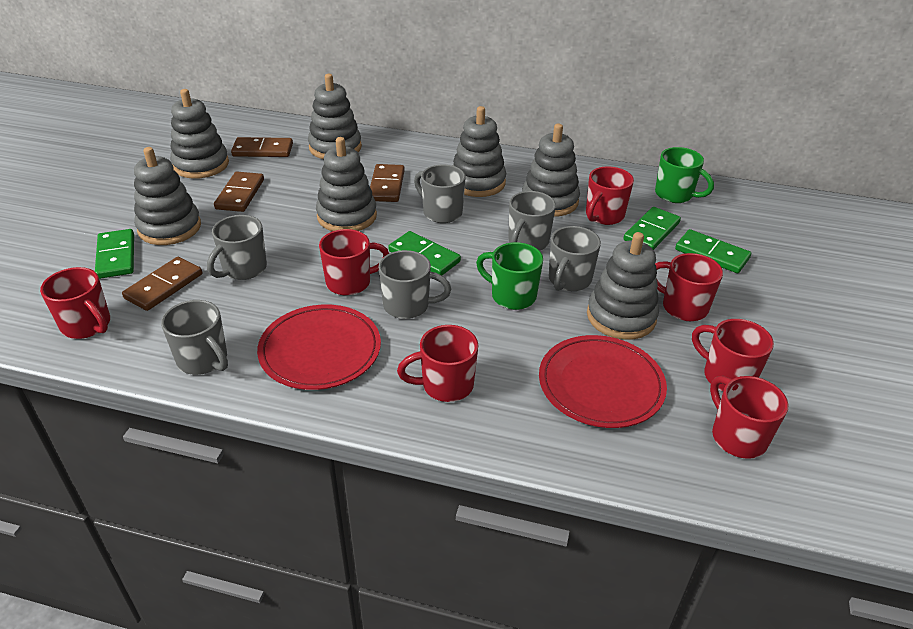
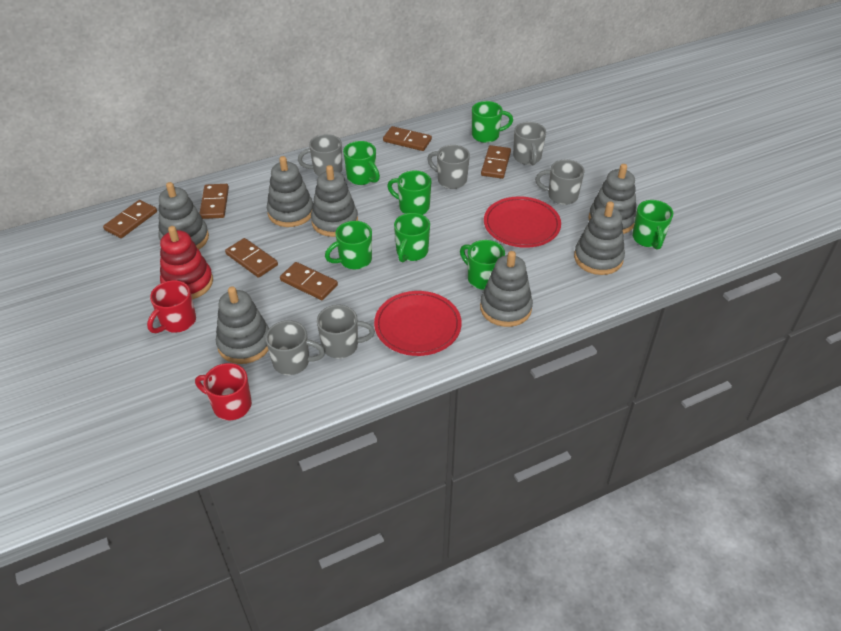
brown domino: [122,257,202,311] [214,172,264,212] [231,137,293,157] [370,164,405,202] = 4 -> [103,200,157,238] [199,184,229,219] [225,238,278,278] [280,262,338,300] [383,126,432,151] [481,145,511,179] = 6
green domino: [95,229,134,279] [388,231,461,276] [623,207,681,250] [675,229,751,273] = 4 -> none = 0
green mug: [476,242,543,310] [655,147,714,203] = 2 -> [325,221,372,269] [343,141,380,185] [387,170,432,215] [394,213,430,262] [460,240,505,290] [472,101,513,143] [632,200,673,250] = 7
red mug: [40,267,110,339] [319,229,389,296] [397,325,478,402] [586,166,634,225] [655,253,723,321] [692,319,774,392] [710,376,788,459] = 7 -> [147,280,196,333] [195,363,252,420] = 2
red stacking toy: none = 0 -> [160,226,213,299] = 1

